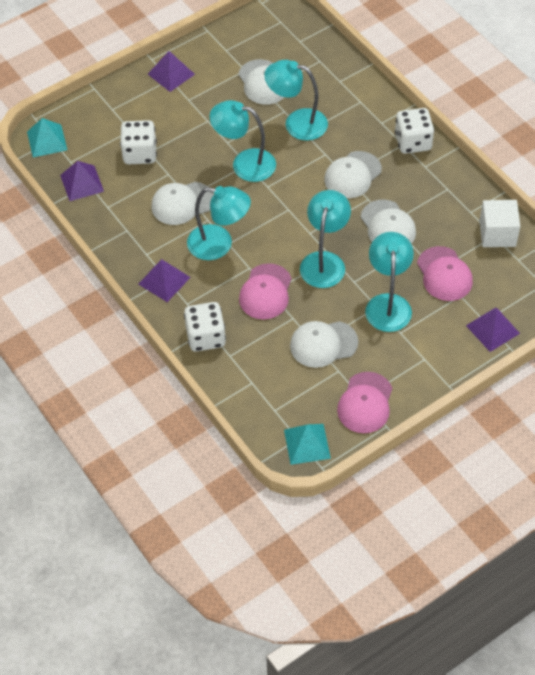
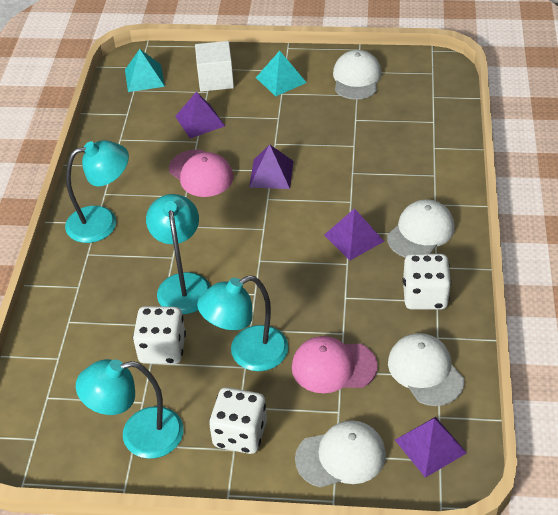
pink cap: [239,263,292,319] [337,372,392,433] [417,246,473,301] = 3 -> [169,150,233,197] [292,336,378,393] = 2
turquoise lamp: [187,186,251,260] [210,100,276,182] [264,60,328,141] [300,190,351,288] [365,232,414,332] = 5 -> [65,140,129,243] [76,359,184,459] [146,194,211,314] [197,275,288,371] = 4
white cap: [151,182,214,225] [238,59,285,105] [290,321,358,368] [324,151,382,198] [361,200,416,244] = 5 -> [295,420,386,487] [333,50,382,100] [387,199,455,258] [388,333,464,406] = 4

